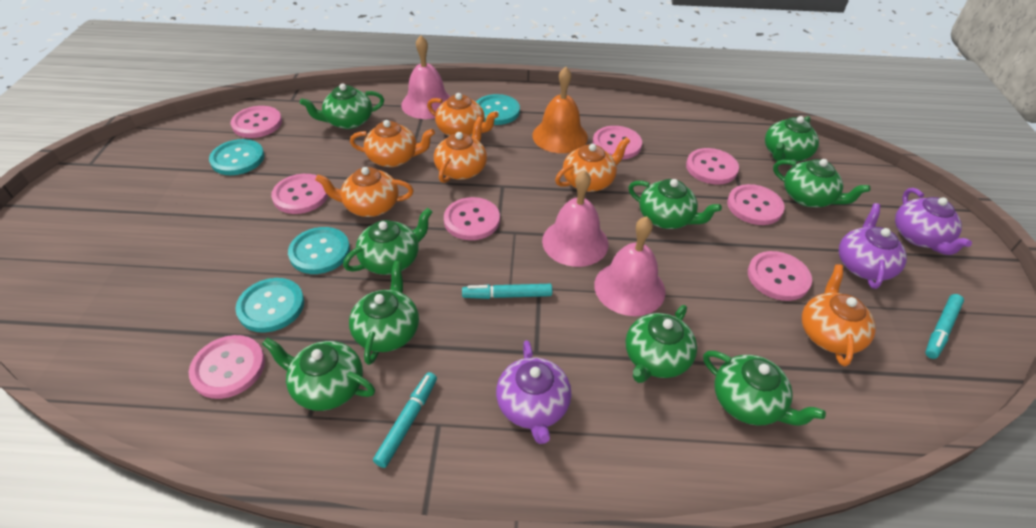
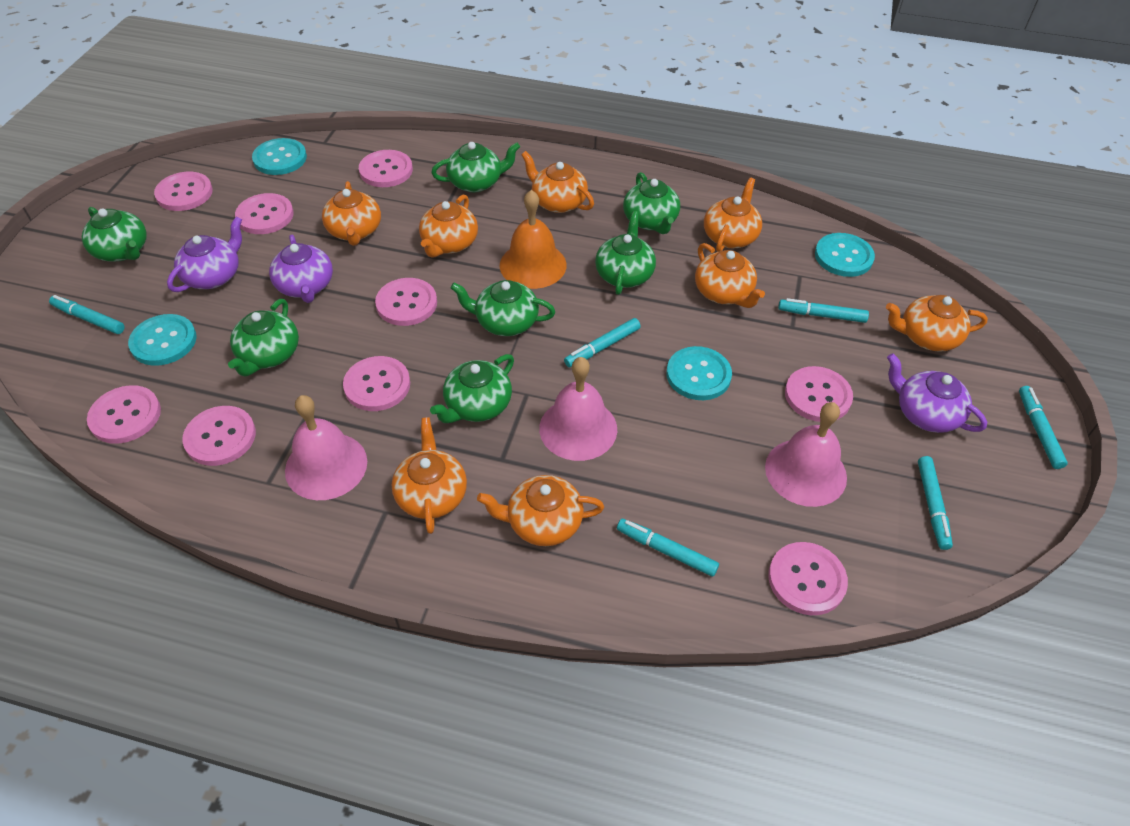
green teapot: [262,338,375,411] [300,83,384,129] [343,208,432,275] [349,261,419,365] [626,305,697,383] [628,179,722,229] [703,351,826,426] [765,116,819,162] [773,159,871,207] = 9 -> [82,207,147,261] [228,299,299,376] [430,354,514,423] [431,142,520,192] [451,280,555,336] [595,211,656,295] [623,172,680,234] = 7
orange teapot: [315,167,414,217] [350,120,435,167] [427,93,499,136] [434,117,487,183] [555,137,630,192] [802,264,876,367] = 6 -> [322,181,381,246] [392,417,467,534] [419,194,478,258] [477,475,604,546] [521,151,594,213] [695,243,765,308] [704,178,762,252] [886,295,988,352] = 8
pink button: [189,335,265,399] [231,106,282,138] [271,174,328,214] [444,197,500,240] [593,126,642,160] [686,148,739,184] [727,184,785,225] [748,251,812,301] = 8 -> [87,385,161,444] [154,172,213,211] [182,406,256,466] [235,193,294,234] [343,356,410,411] [359,150,413,187] [375,278,437,326] [768,542,848,615] [785,366,853,422] = 9
turquoise marker: [373,372,437,468] [462,284,552,299] [925,294,964,359] = 3 -> [49,295,125,334] [564,318,641,367] [617,519,719,577] [778,298,869,323] [918,456,953,550] [1019,386,1068,469] = 6

